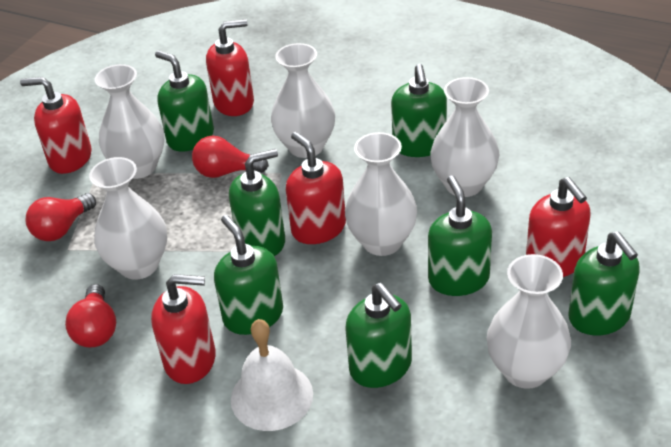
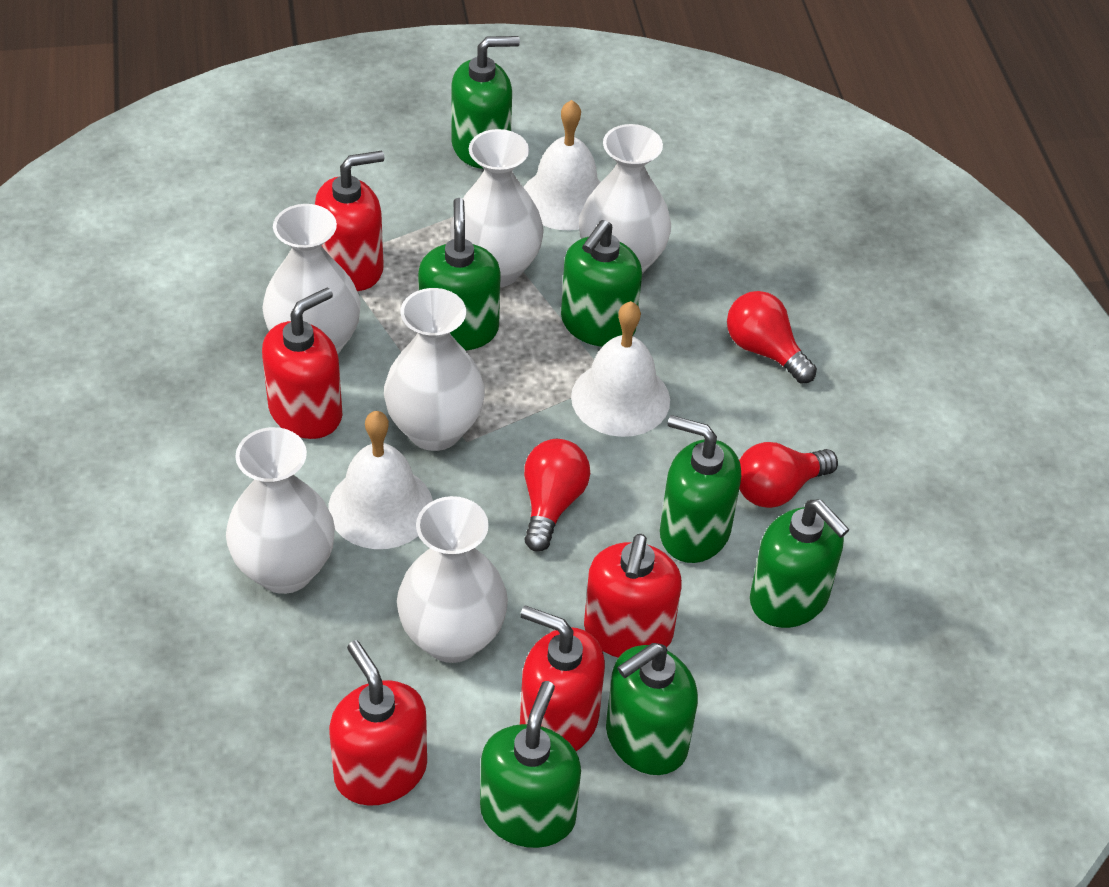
white bell: [231,319,313,431] = 1 -> [328,411,433,549] [524,100,601,230] [571,301,670,437] = 3

